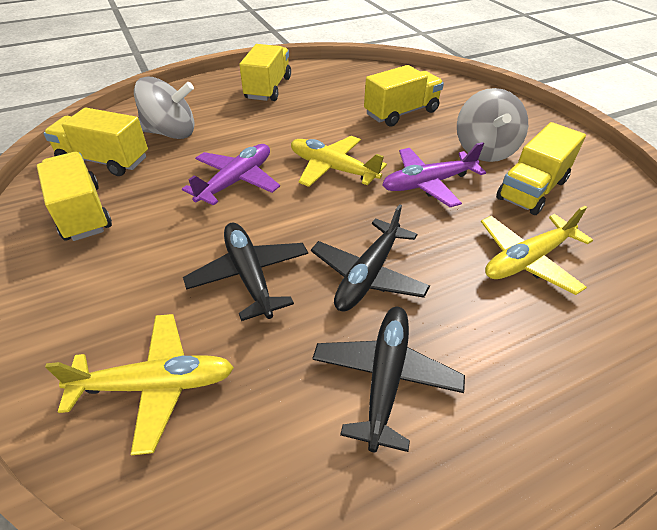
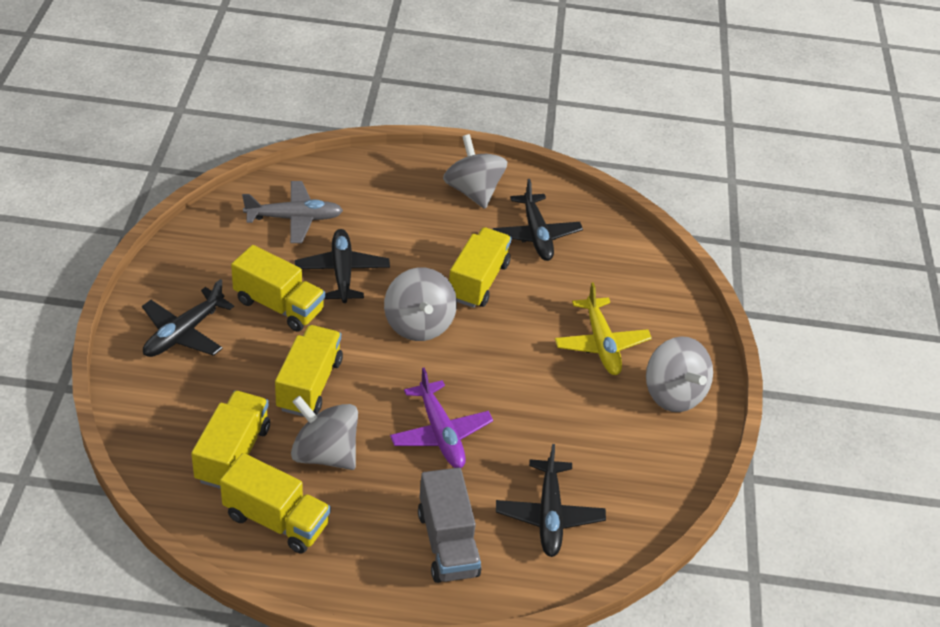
black plane: [183,223,308,321] [311,204,430,311] [312,307,465,452] = 3 -> [142,279,234,357] [295,229,390,303] [493,179,583,261] [496,444,606,557] = 4
grey plane: none = 0 -> [242,181,343,243] = 1
grey spinning top: [134,77,195,139] [457,88,528,162] = 2 -> [291,396,358,470] [384,268,457,341] [443,134,507,209] [646,336,713,412] = 4
grey truck: none = 0 -> [418,468,481,583] = 1
purple plane: [182,144,280,206] [382,142,486,207] = 2 -> [390,368,493,468] = 1
yellow plane: [45,314,234,456] [291,136,387,187] [481,206,593,295] = 3 -> [555,282,652,375] = 1

